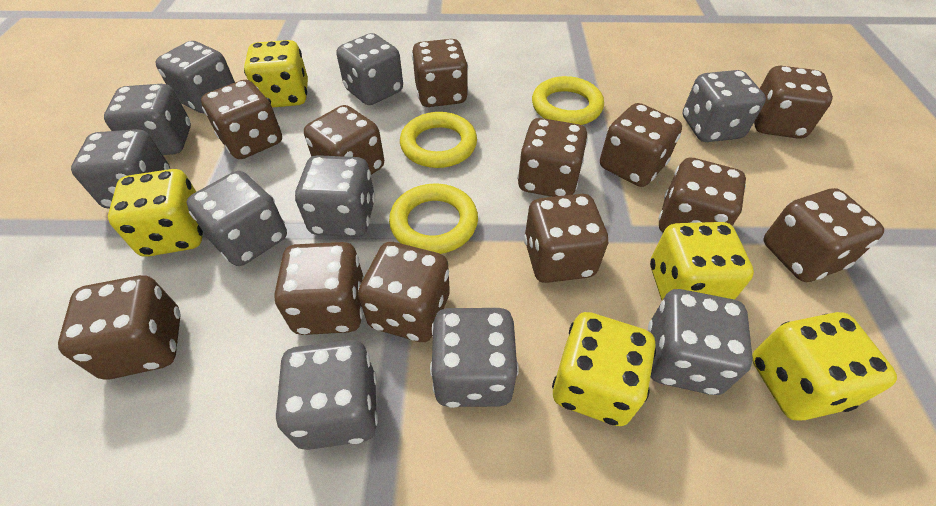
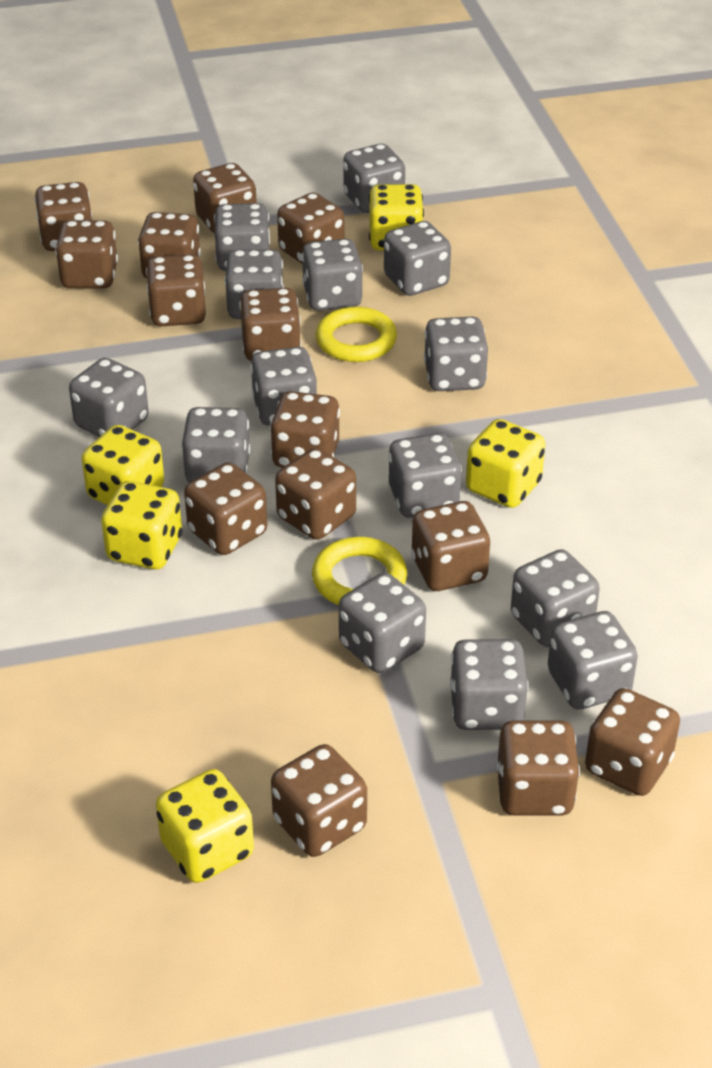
brown dice: [58,275,181,379] [201,80,282,159] [274,242,364,335] [304,105,384,175] [358,242,450,342] [412,39,468,107] [517,118,588,197] [524,194,609,283] [600,103,682,187] [658,158,746,232] [754,66,833,139] [763,188,884,282] = 12 -> [34,182,92,251] [55,220,118,288] [138,212,201,278] [146,254,206,326] [184,462,267,555] [193,163,257,233] [239,288,301,361] [270,391,340,468] [271,744,367,857] [275,448,356,540] [277,192,344,264] [411,501,491,591] [496,720,580,815] [585,688,680,796] = 14
grey dice: [71,129,170,209] [104,84,191,155] [155,41,235,113] [187,171,287,266] [275,340,378,450] [295,155,376,237] [336,33,403,105] [430,308,519,408] [648,289,753,395] [683,70,766,142] = 10 -> [69,358,149,437] [181,407,250,483] [214,203,270,271] [224,250,284,319] [250,347,317,426] [302,239,363,311] [339,573,426,673] [343,144,405,213] [384,221,451,296] [388,433,462,518] [424,317,488,391] [450,639,529,730] [511,549,600,647] [548,611,638,710] = 14
yellow ring: [389,184,478,254] [400,112,477,168] [532,76,604,125] = 3 -> [312,537,407,605] [316,307,397,362] = 2

